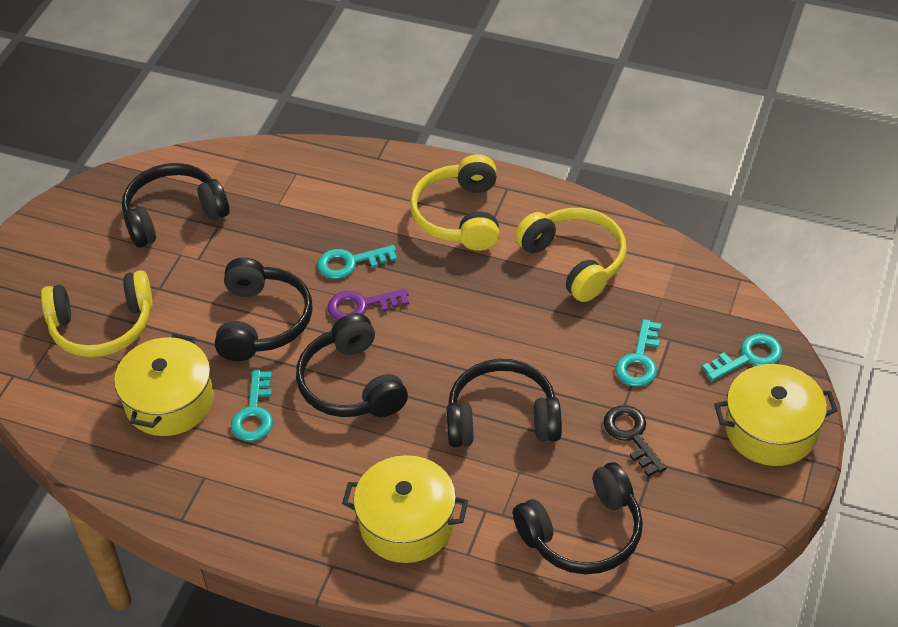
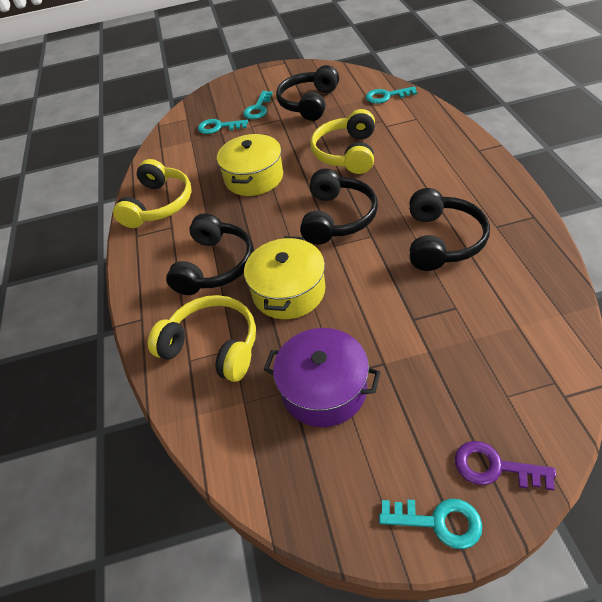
black headphones: [122,163,230,248] [215,257,313,361] [296,313,408,417] [446,359,562,447] [513,462,643,574] = 5 -> [166,213,254,295] [276,65,339,121] [300,168,378,244] [410,188,490,271] = 4
black key: [603,405,666,477] = 1 -> none = 0
purple pot: none = 0 -> [264,328,381,427] = 1
yellow pot: [114,333,214,436] [342,455,468,563] [714,364,838,466] = 3 -> [217,134,283,196] [244,236,325,319] = 2

